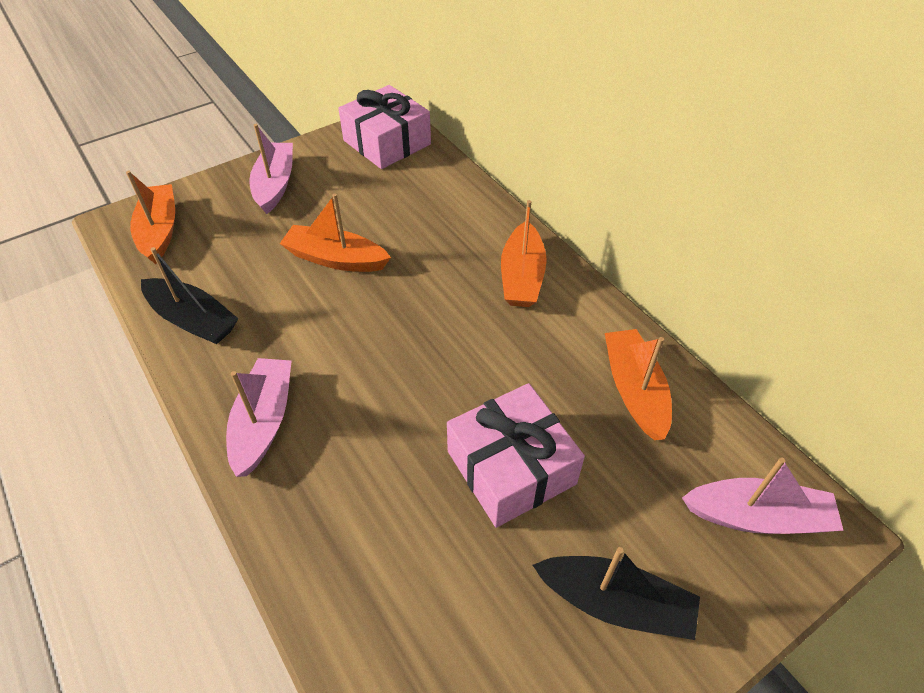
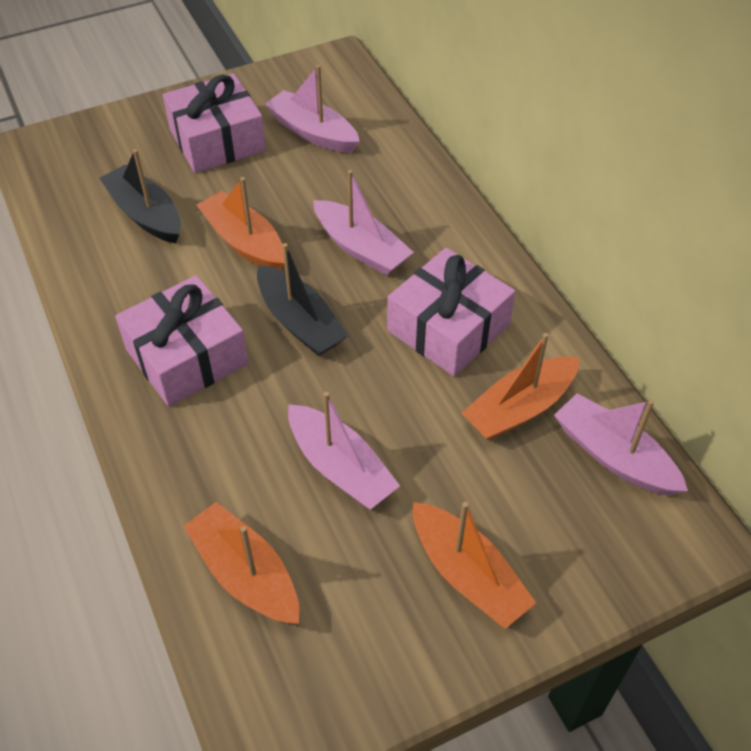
pink boat: [226,358,291,477] [249,124,293,214] [682,458,844,534] = 3 -> [265,65,360,153] [288,392,400,509] [313,170,414,275] [554,393,688,496] = 4
pink gift: [338,85,431,169] [447,383,585,528] = 2 -> [115,275,249,407] [163,73,266,173] [387,248,515,376] = 3

